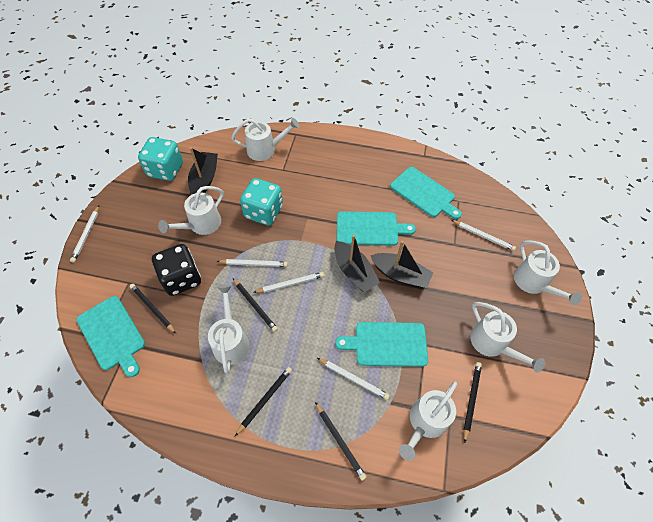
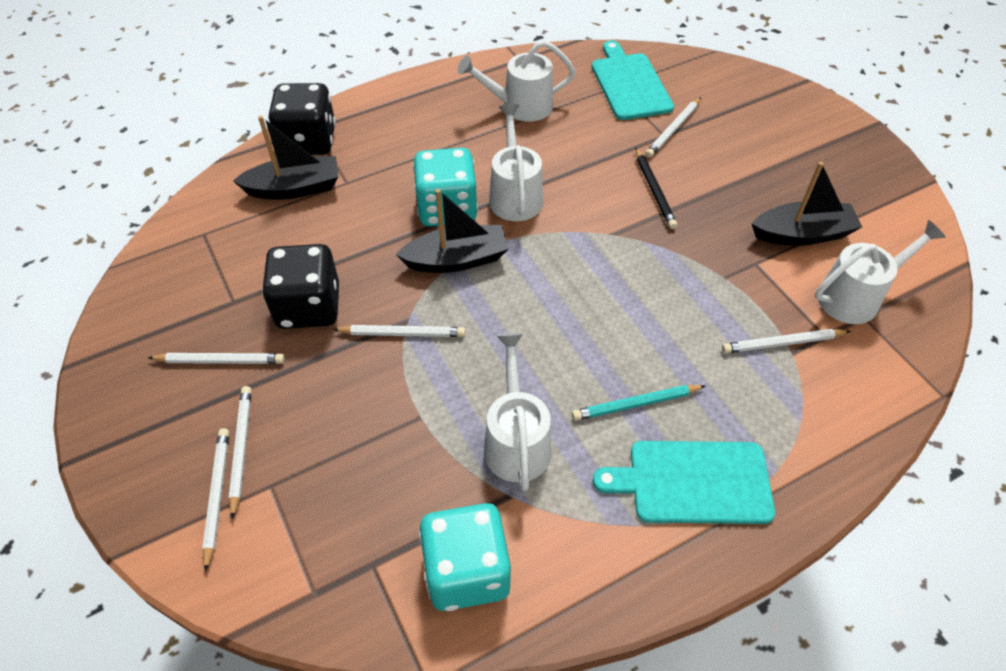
black dice: [152,244,201,296] = 1 -> [262,244,339,329] [268,83,336,155] = 2
black pencil: [130,284,176,333] [233,278,278,332] [235,367,292,436] [315,402,367,481] [464,362,482,443] = 5 -> [636,148,678,229] = 1
turquoise cutting board: [77,296,145,377] [335,322,428,367] [337,211,416,246] [390,167,462,219] = 4 -> [592,41,674,120] [593,441,775,524] = 2
turquoise pencil: none = 0 -> [572,385,705,421] = 1
white pencil: [70,206,99,263] [217,259,288,267] [253,272,324,293] [317,358,390,400] [451,220,516,251] = 5 -> [148,353,285,364] [202,428,229,572] [229,386,252,520] [332,325,465,337] [645,97,701,158] [722,329,851,353] = 6
white watering can: [158,186,224,235] [208,285,250,373] [231,118,300,161] [399,381,457,461] [470,302,545,373] [514,240,582,306] = 6 -> [458,40,576,122] [484,333,552,491] [489,104,543,221] [815,220,946,324] = 4

